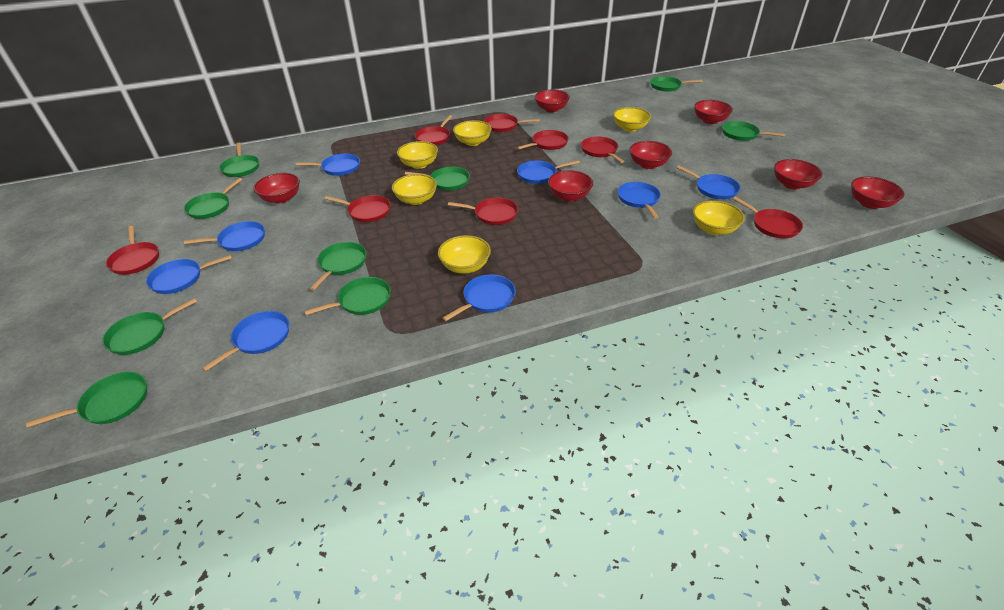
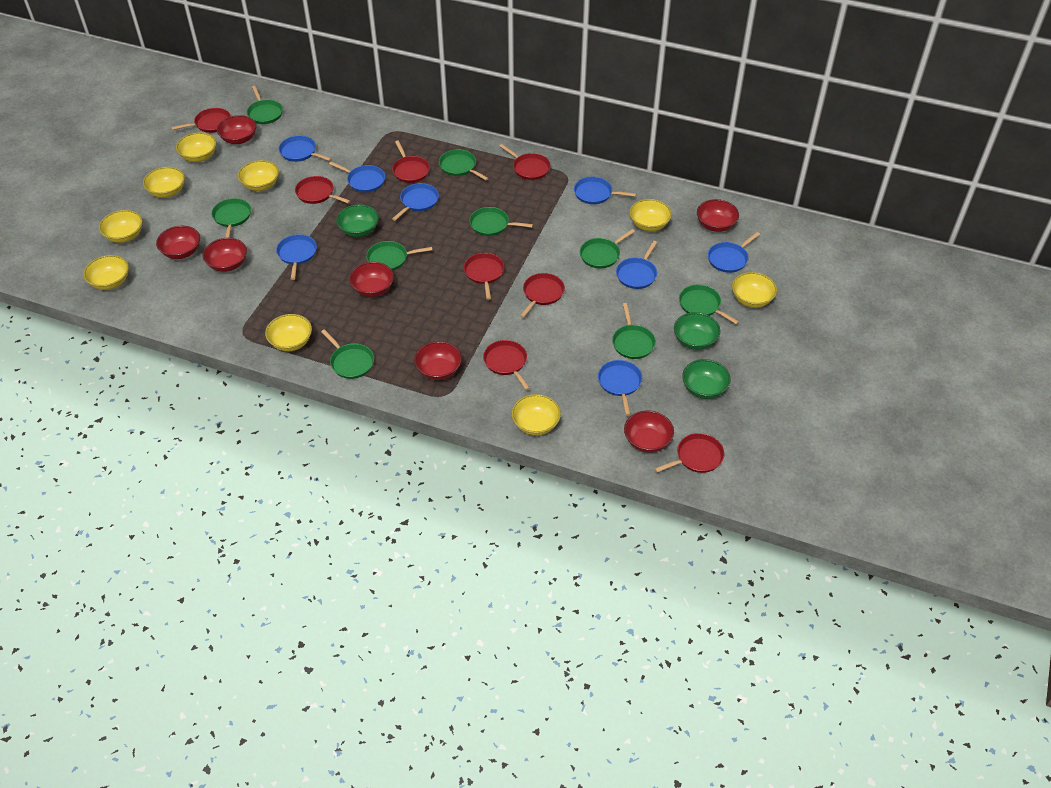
green bowl: none = 0 -> [336,204,379,237] [674,312,720,350] [682,359,731,399] = 3
yellow bowl: [392,174,437,205] [397,141,438,169] [438,235,491,274] [453,120,492,146] [613,107,651,132] [693,200,745,235] = 6 -> [83,255,129,290] [99,210,143,243] [143,167,185,198] [176,132,216,162] [238,160,279,191] [265,314,312,351] [511,394,561,436] [629,199,672,231] [732,272,777,308] = 9

